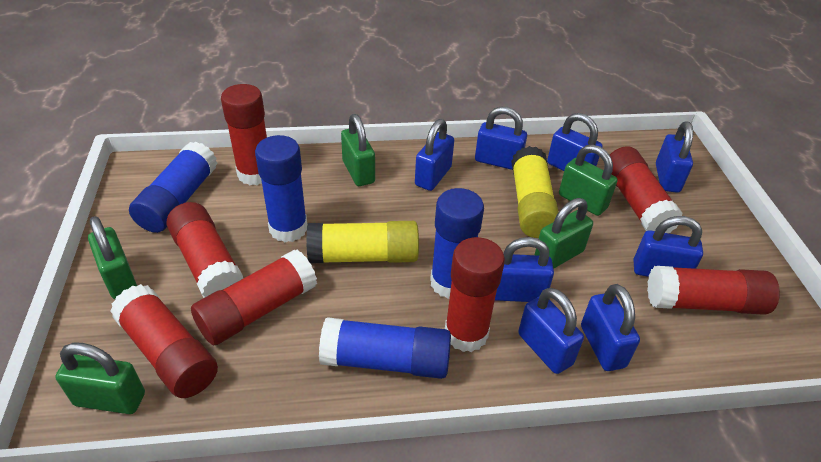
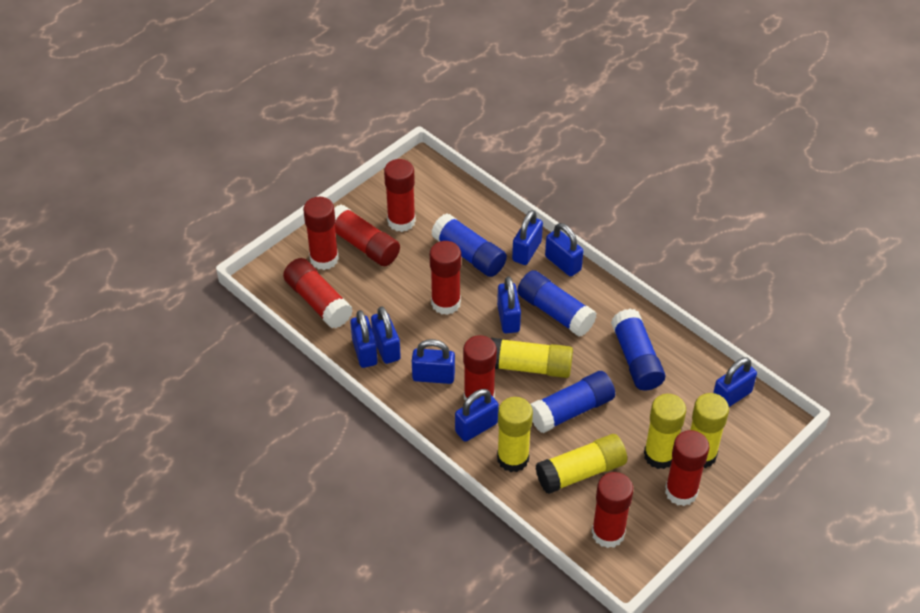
green padlock: [55,343,145,414] [88,216,137,299] [341,114,375,186] [535,198,593,269] [559,145,618,216] = 5 -> none = 0
red glue stick: [110,284,218,398] [167,202,243,298] [191,249,317,345] [221,84,267,185] [445,237,505,352] [610,146,683,233] [647,266,780,315] = 7 -> [283,258,353,329] [303,197,339,270] [334,204,400,266] [384,159,416,232] [430,241,461,315] [463,335,497,401] [592,472,633,548] [665,430,709,506] = 8
yellow glue stick: [306,221,419,263] [511,146,559,238] = 2 -> [491,338,573,378] [497,397,533,472] [536,434,627,494] [644,394,686,469] [690,393,729,468] = 5

